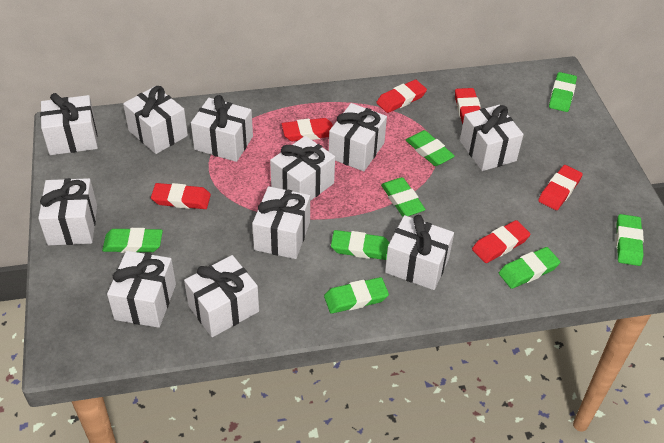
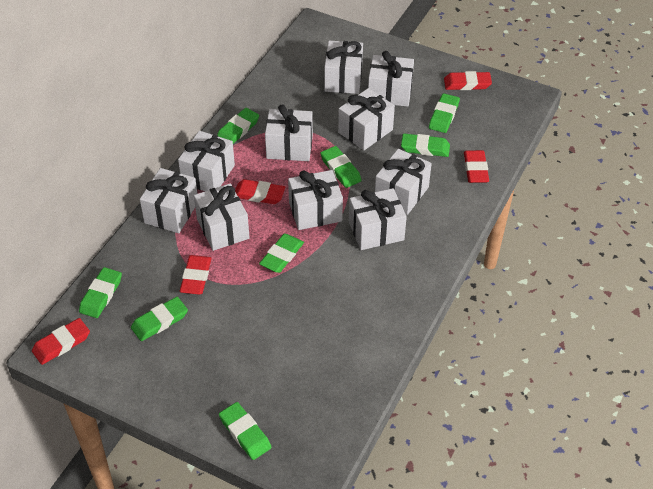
red eraser: [151,183,211,209] [282,118,333,141] [376,80,427,113] [455,88,481,124] [472,220,531,263] [538,165,583,210] = 6 -> [32,318,90,365] [180,255,212,295] [235,179,285,204] [444,71,492,90] [464,150,489,183] = 5
white gift: [38,178,97,246] [40,93,98,155] [107,251,176,328] [123,86,188,154] [184,255,259,337] [191,95,253,162] [252,186,310,259] [270,136,335,201] [329,103,387,171] [385,215,454,290] [460,105,524,171] = 11 -> [140,168,197,233] [178,131,235,191] [194,183,250,251] [265,104,313,161] [288,170,343,230] [324,41,363,94] [338,88,395,150] [349,188,407,250] [368,51,414,107] [375,149,432,215] = 10

